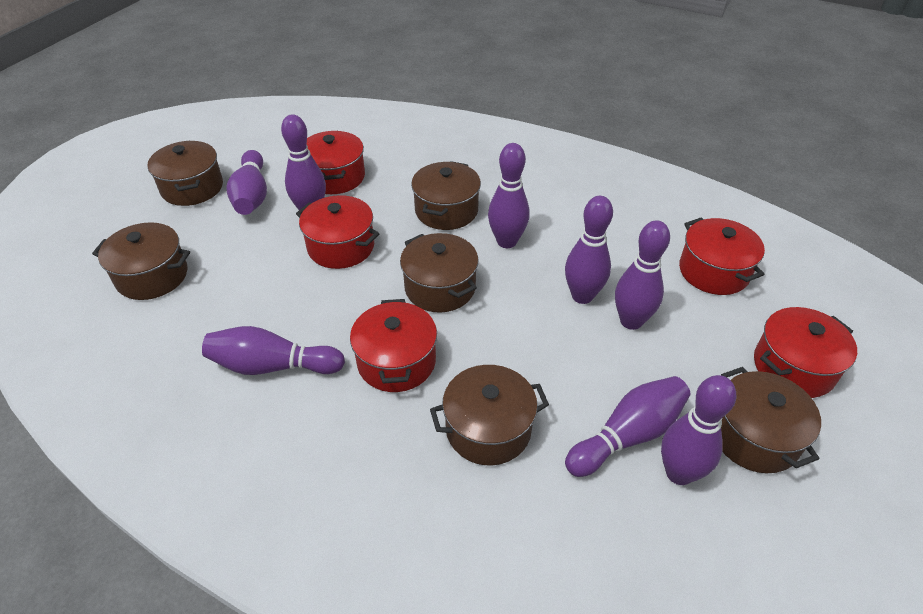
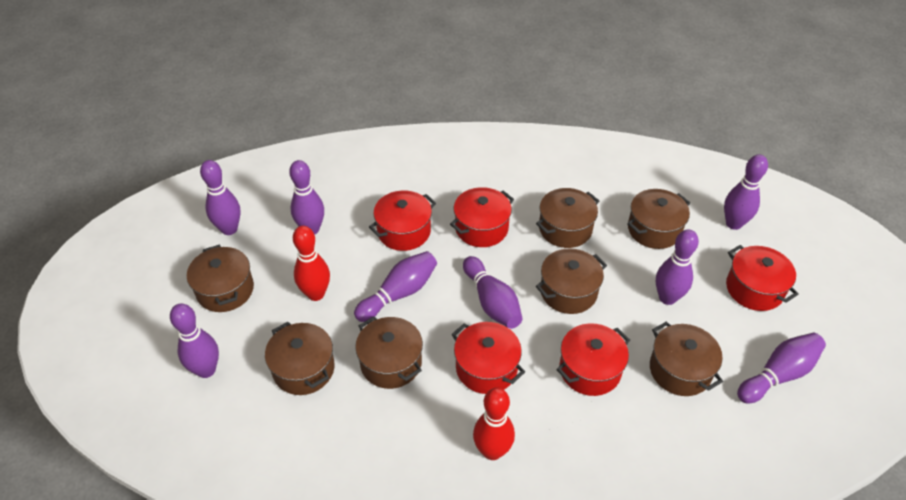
brown pot: [92,222,190,300] [147,141,223,206] [400,233,479,313] [411,161,481,230] [430,365,549,465] [721,367,821,473] = 6 -> [187,245,254,312] [265,322,335,395] [355,316,423,389] [536,188,599,248] [536,248,607,314] [627,189,690,249] [650,322,723,396] = 7
red bowling pin: none = 0 -> [293,226,330,301] [473,388,515,460] = 2

